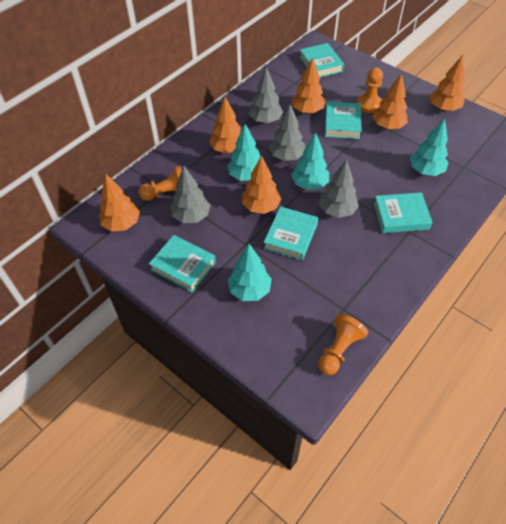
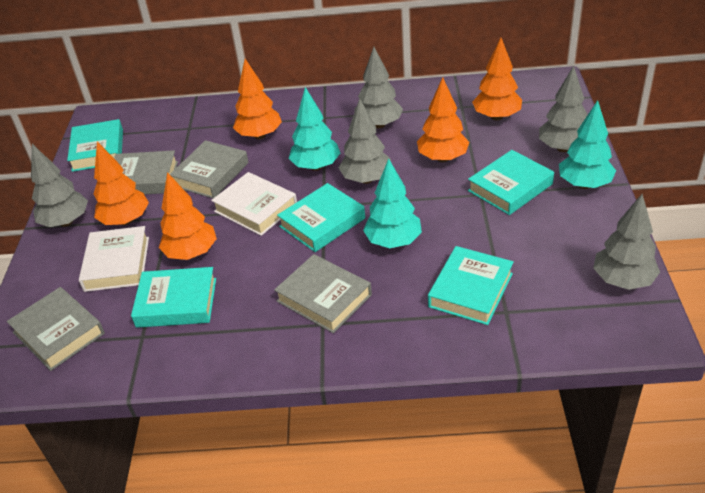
grey book: none = 0 -> [7,287,105,371] [114,150,178,195] [170,140,249,198] [274,254,372,333] = 4
grey tree: [171,166,210,223] [249,67,283,123] [269,104,305,161] [319,159,359,218] = 4 -> [31,144,88,227] [338,98,391,184] [354,47,403,128] [539,66,587,152] [593,194,660,290] = 5
orange pawn: [139,165,182,201] [318,314,368,375] [357,68,383,113] = 3 -> none = 0
orange tree: [99,174,140,232] [209,97,241,153] [242,156,281,214] [291,57,326,114] [373,73,408,129] [430,55,465,111] = 6 -> [94,142,149,225] [159,172,217,260] [233,59,282,139] [417,77,469,162] [472,38,522,121] = 5
turquoise tree: [227,124,260,181] [228,244,272,301] [291,132,329,190] [410,118,448,176] = 4 -> [289,87,340,171] [363,158,422,248] [559,100,616,189] = 3
white book: none = 0 -> [79,226,149,292] [211,172,297,236] = 2

